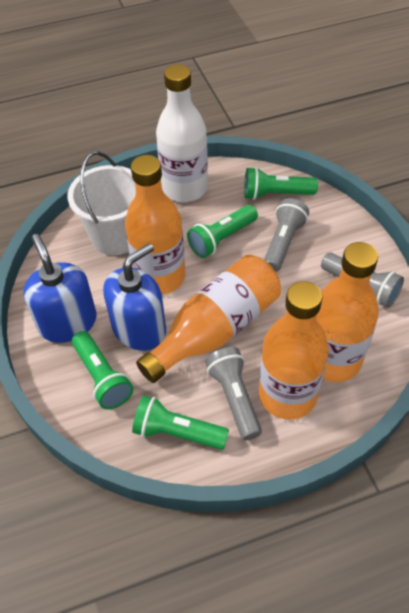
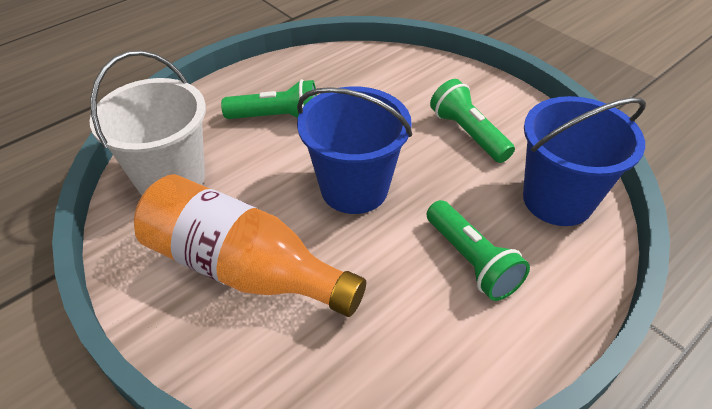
blue bucket: none = 0 -> [297,87,412,214] [523,96,646,226] = 2
blue soap dispenser: [23,234,97,343] [103,243,166,351] = 2 -> none = 0
green flashlight: [72,331,134,409] [132,396,229,450] [187,205,258,258] [244,167,318,200] = 4 -> [221,79,317,119] [427,200,530,301] [430,79,515,163] = 3
grey flashlight: [205,347,262,440] [264,198,309,272] [321,253,404,308] = 3 -> none = 0
orange bottle: [125,155,185,294] [136,255,281,383] [259,281,329,419] [316,242,379,382] = 4 -> [134,174,366,317] = 1
white bottle: [156,64,208,202] = 1 -> none = 0

